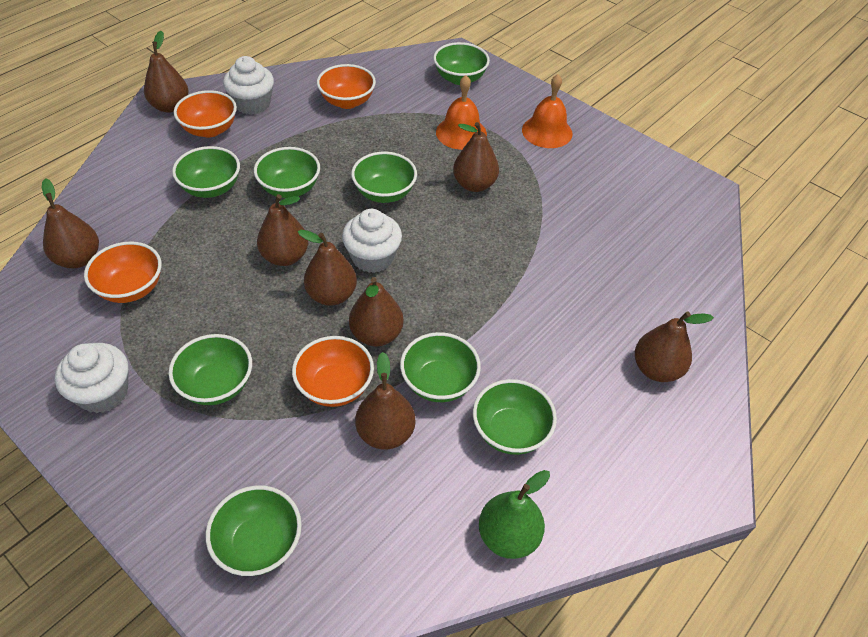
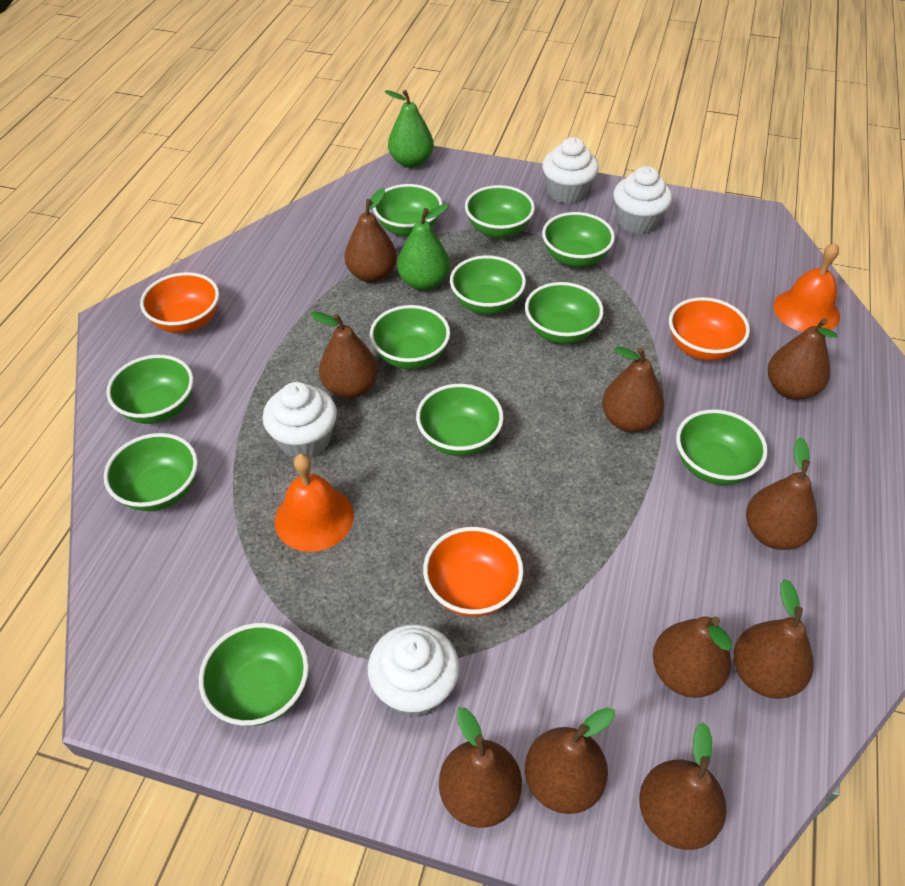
brown pear: [42,178,99,268] [144,31,189,113] [257,194,308,266] [298,230,357,306] [349,277,404,346] [355,352,415,450] [453,122,499,192] [635,311,714,382] = 8 -> [310,312,378,399] [344,188,397,283] [439,707,522,828] [525,707,615,814] [602,347,664,432] [639,722,727,850] [653,617,732,698] [733,579,814,699] [746,437,818,550] [767,318,837,400] = 10
green bowl: [169,334,252,405] [172,146,240,198] [206,485,302,576] [254,147,320,198] [351,152,417,203] [400,332,481,402] [433,42,490,85] [473,379,557,455] = 8 -> [104,433,198,511] [106,355,193,424] [199,623,309,726] [370,305,450,369] [373,184,442,237] [416,384,504,456] [450,255,526,314] [465,185,535,238] [525,282,604,344] [542,212,615,267] [676,409,768,485] = 11
green pear: [479,470,550,559] = 1 -> [385,90,434,168] [397,204,450,291] = 2
orange bowl: [84,242,162,303] [174,90,237,137] [292,336,374,407] [317,64,376,109] = 4 -> [140,272,219,333] [423,527,524,617] [669,297,750,360] = 3
white cupcake: [55,343,129,413] [223,56,274,115] [342,209,402,273] = 3 -> [263,382,337,458] [368,624,459,717] [542,137,599,204] [613,166,672,234] = 4

